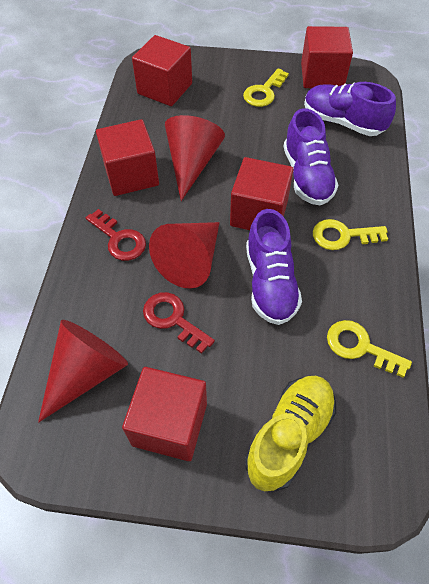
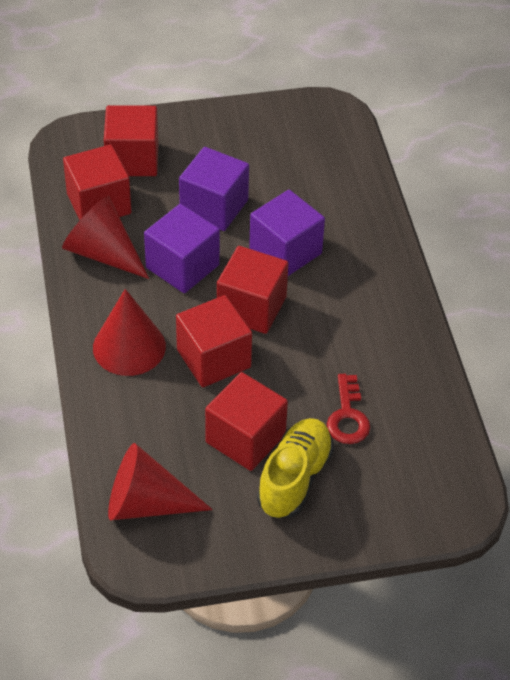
purple cube: none = 0 -> [144,204,220,293] [179,147,249,231] [249,190,325,276] = 3
purple shoe: [246,209,302,325] [283,108,338,205] [304,82,396,136] = 3 -> none = 0
red key: [86,209,146,261] [143,292,215,354] = 2 -> [327,374,370,444] = 1
yellow key: [243,68,289,107] [313,219,388,250] [327,320,412,378] = 3 -> none = 0

